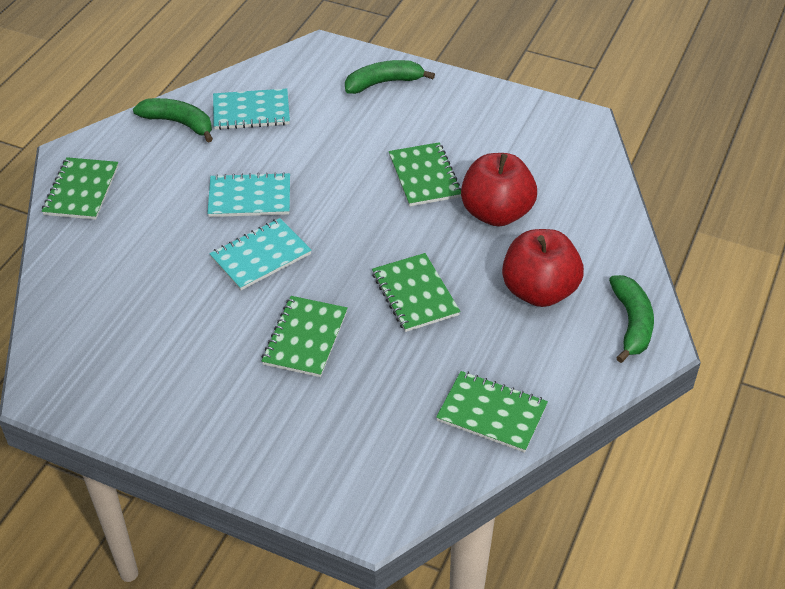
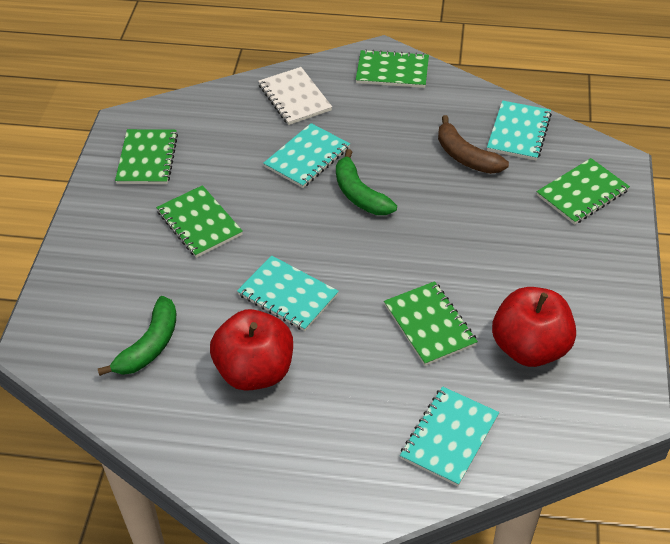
brown banana: none = 0 -> [438,115,509,174] = 1
green banana: [133,98,213,143] [345,60,435,94] [609,275,654,363] = 3 -> [98,296,176,376] [336,149,397,215] = 2
turquoise notebook: [207,172,290,217] [209,218,312,290] [213,88,290,130] = 3 -> [237,256,339,331] [263,123,350,188] [400,386,499,486] [487,100,552,160] = 4
white notebook: none = 0 -> [258,67,332,125] = 1

